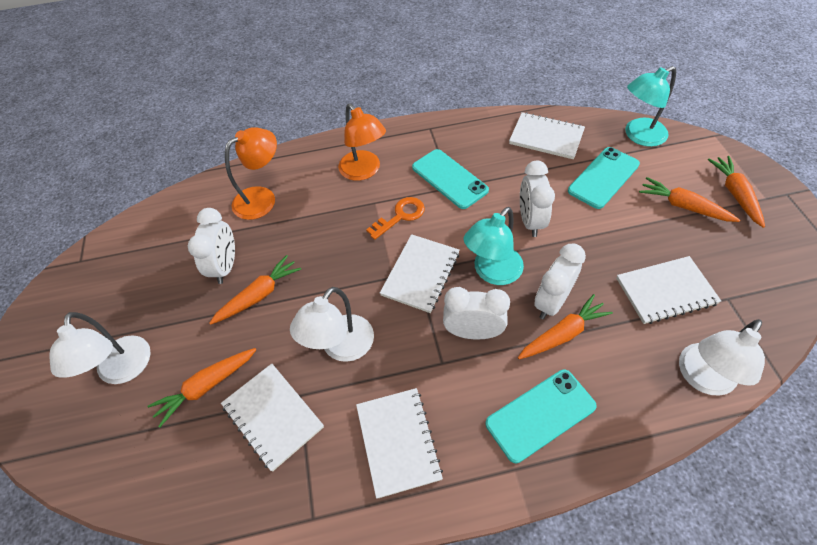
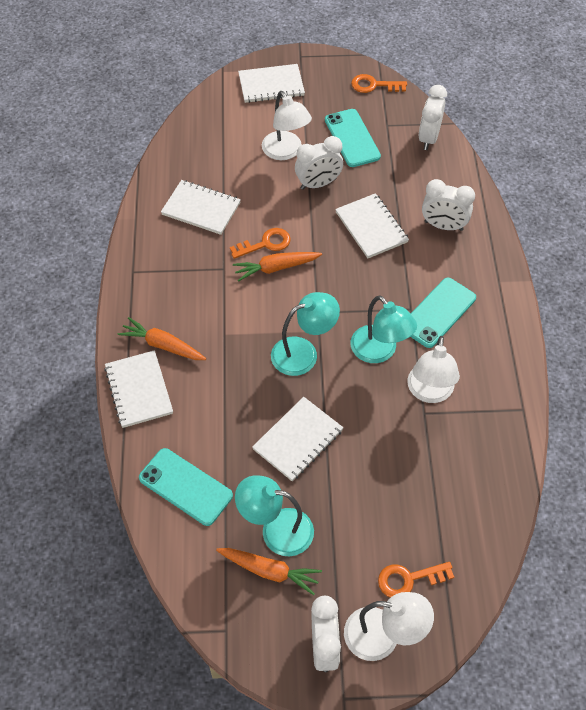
orange carrot: [148,348,257,428] [209,255,301,325] [518,294,613,359] [639,177,740,222] [708,156,765,228] = 5 -> [118,317,206,360] [216,548,322,595] [233,252,322,282] = 3
orange key: [366,197,425,240] = 1 -> [230,228,291,259] [351,74,407,93] [378,562,454,598] = 3
orange lamp: [225,127,277,220] [338,103,386,181] = 2 -> none = 0
turquoise lamp: [464,207,524,285] [625,66,676,147] = 2 -> [235,475,314,556] [271,292,340,376] [351,295,417,363] = 3

